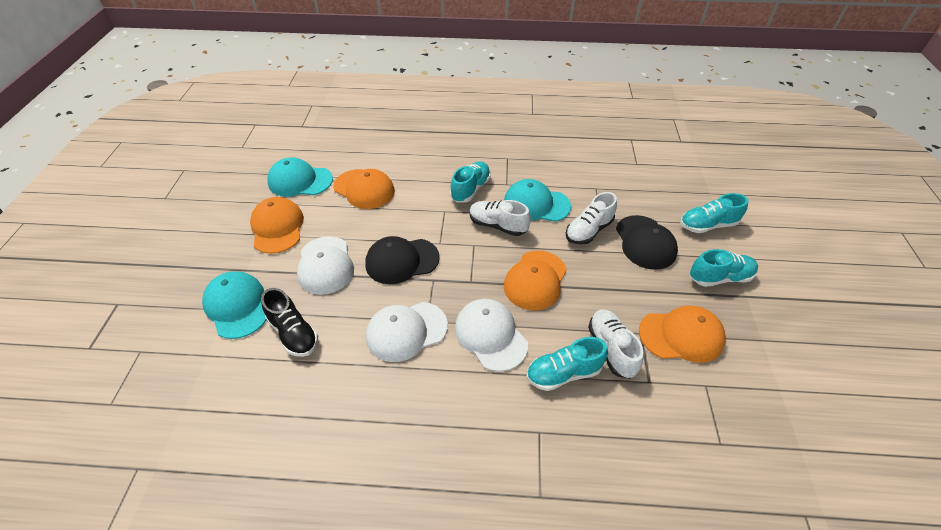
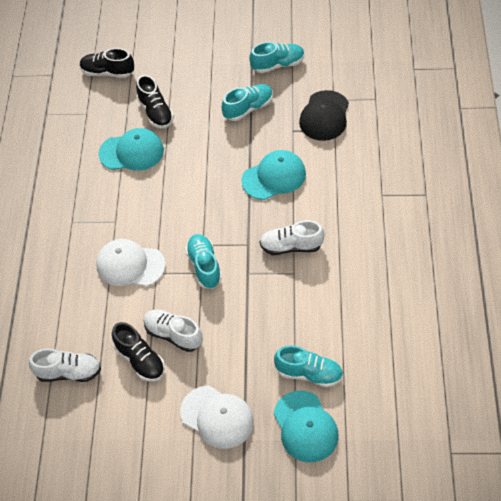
black cap: [365,236,440,284] [616,215,678,270] = 2 -> [299,90,349,141] = 1
black shoe: [261,288,318,357] = 1 -> [80,48,134,78] [112,322,165,382] [136,75,174,129] = 3
orange cap: [250,197,304,254] [333,169,395,209] [504,251,567,311] [639,305,726,363] = 4 -> none = 0
white cap: [297,236,354,295] [366,302,448,362] [455,299,528,372] = 3 -> [96,239,166,286] [180,386,254,449] = 2

